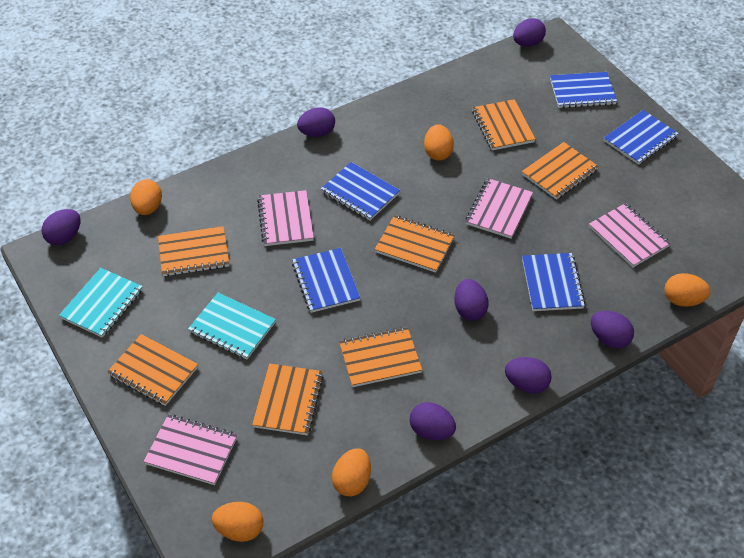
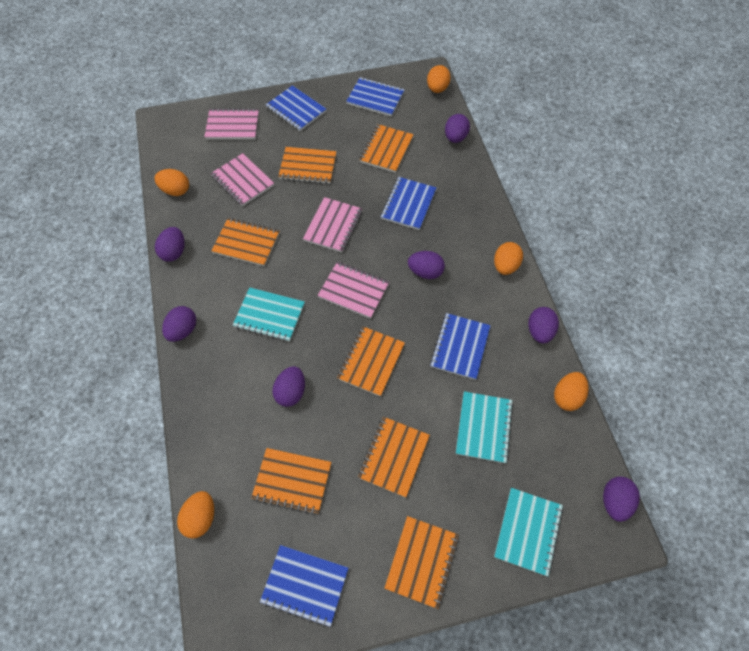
turquoise notebook: [59,268,143,338] [188,293,276,359] = 2 -> [233,287,305,342] [456,391,513,463] [494,488,563,576] = 3

